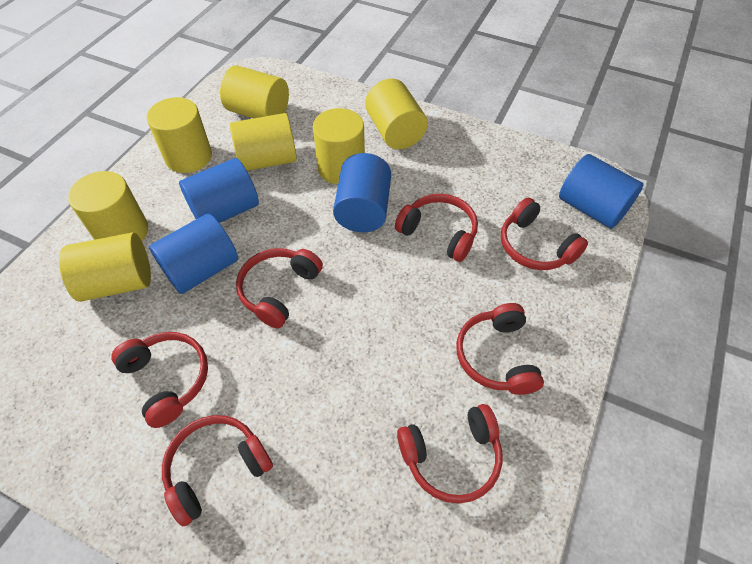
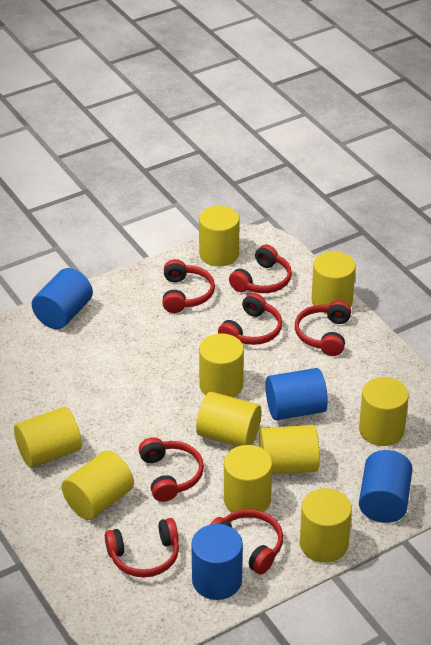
yellow cylinder: [59,233,151,302] [68,171,148,241] [147,97,212,173] [220,65,289,118] [230,113,297,171] [313,108,365,185] [365,78,428,150] = 7 -> [14,407,82,468] [61,450,134,520] [196,392,262,446] [199,206,240,266] [199,334,244,398] [224,445,272,513] [259,425,320,475] [300,488,352,563] [311,251,356,314] [359,377,409,446] = 10

